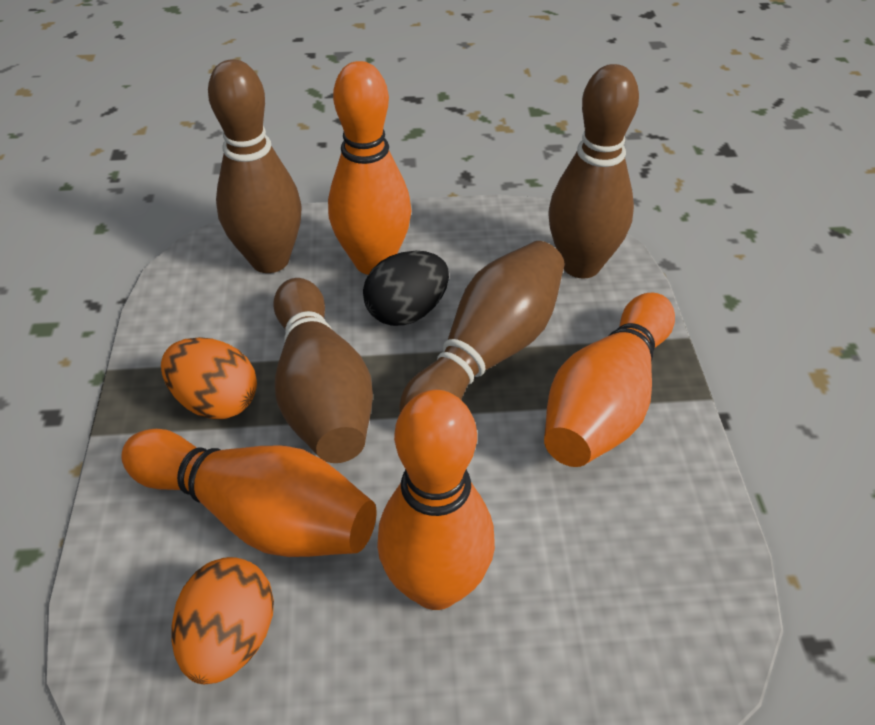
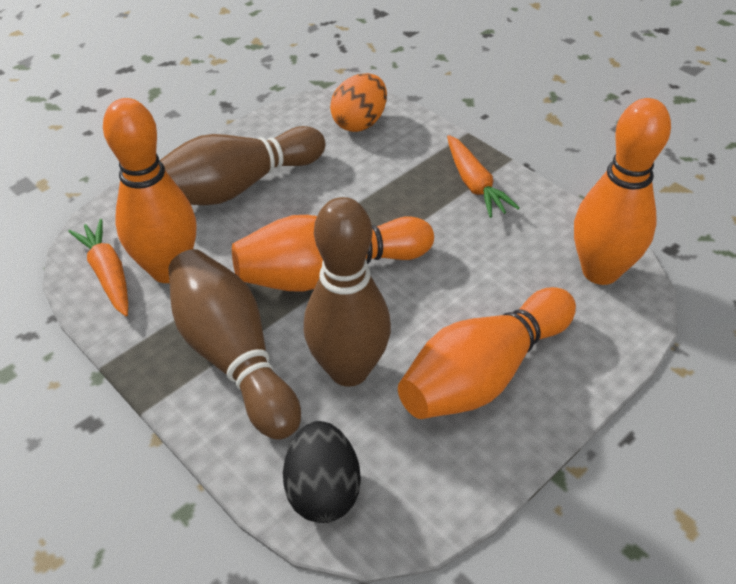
brown bowling pin: [208,59,302,273] [274,278,373,463] [399,241,565,413] [548,64,639,278] = 4 -> [159,126,325,205] [168,249,301,440] [304,197,391,387] = 3
orange carrot: none = 0 -> [68,219,128,316] [447,135,520,218] = 2
orange egg: [161,337,257,419] [171,557,274,684] = 2 -> [330,73,387,132] = 1

